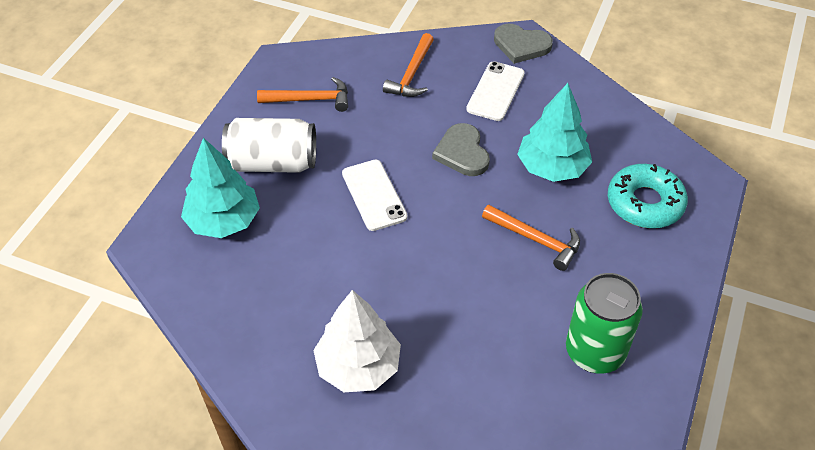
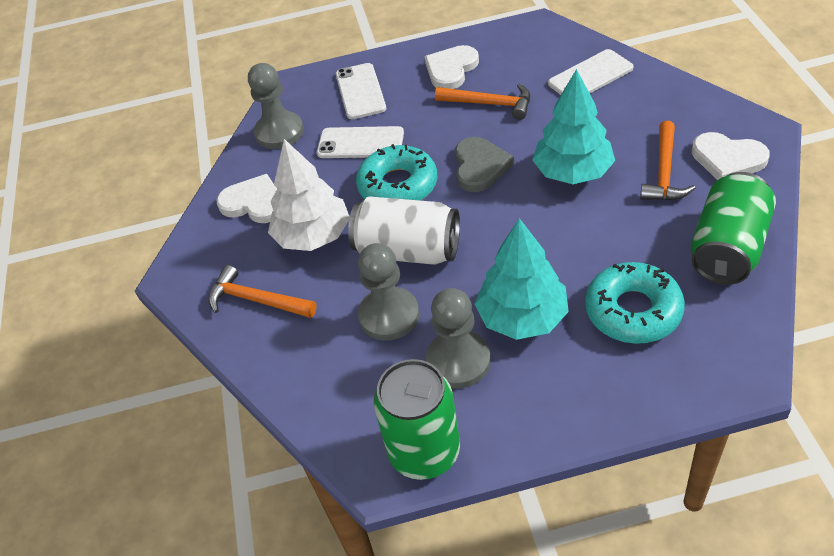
green can: [566,273,643,374] = 1 -> [374,359,460,480] [691,172,776,285] = 2
grey heart: [432,123,490,176] [494,24,553,64] = 2 -> [455,137,514,192] = 1
grey pawn: none = 0 -> [248,63,304,149] [358,243,419,341] [426,288,491,388] = 3
turquoise donut: [608,164,688,228] = 1 -> [356,144,437,201] [585,262,685,344] = 2
white heart: none = 0 -> [216,174,277,223] [424,45,479,89] [692,132,770,180] = 3
white phone: [342,160,408,231] [466,61,525,121] = 2 -> [317,126,404,158] [336,63,386,119] [548,49,633,95] = 3

